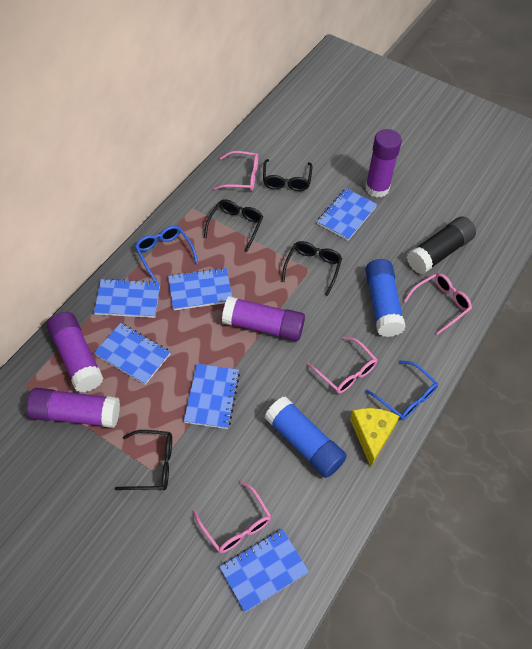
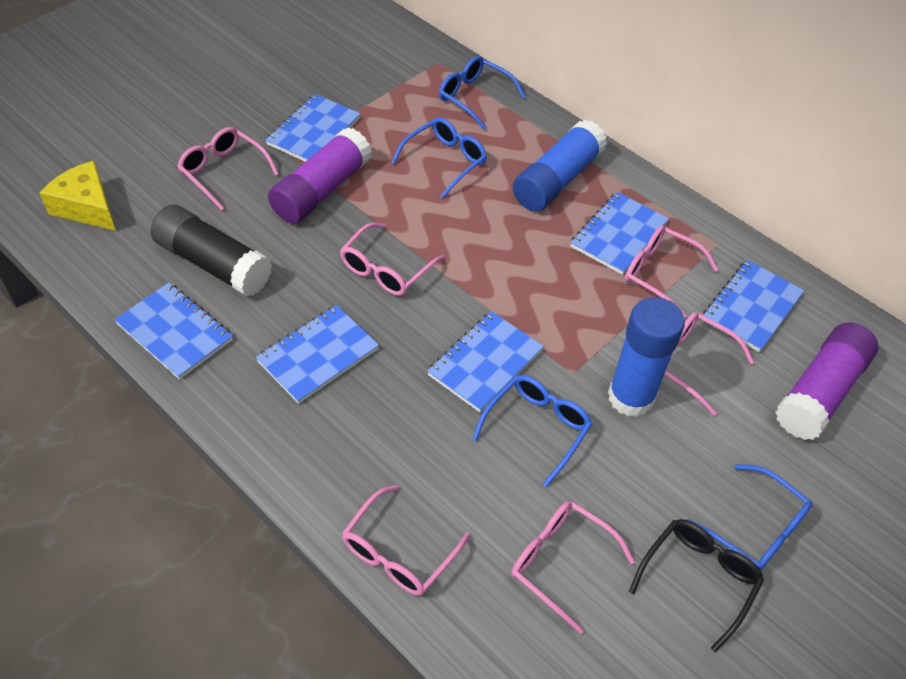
black glasses: [115,430,172,490] [204,199,263,252] [263,159,312,191] [282,241,342,296] = 4 -> [629,519,764,652] = 1
blue glasses: [135,226,198,282] [366,360,438,420] = 2 -> [391,117,487,198] [439,56,526,130] [472,375,592,487] [686,464,812,570] = 4
pink glasses: [193,481,271,553] [213,151,258,191] [306,337,377,394] [404,273,472,335] = 4 -> [177,127,279,210] [340,223,444,296] [342,485,471,596] [511,501,635,634] [625,226,719,318] [664,312,755,416] = 6
purple glue stick: [27,388,120,428] [47,312,104,392] [222,296,305,341] [365,129,402,198] = 4 -> [268,127,372,224] [775,322,878,440] = 2

